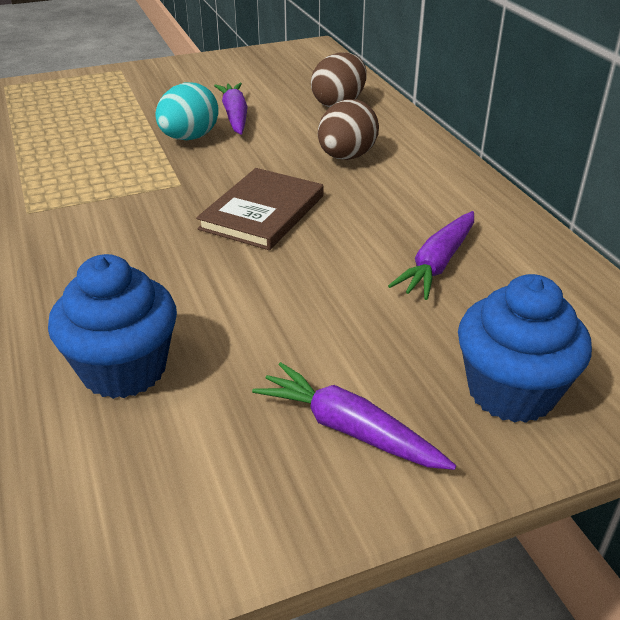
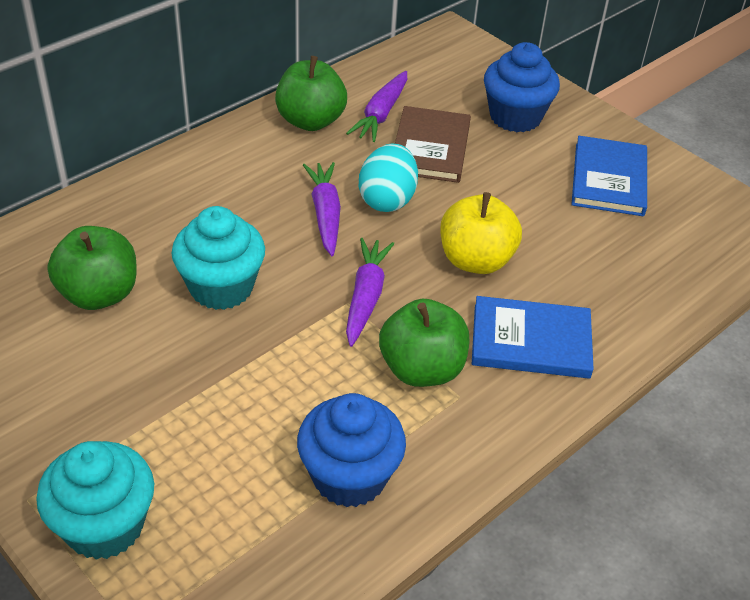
blue book: none = 0 -> [472,296,594,379] [572,136,647,216] = 2
brown egg: [311,52,367,107] [318,99,379,160] = 2 -> none = 0
green apple: none = 0 -> [47,226,137,310] [275,56,347,131] [379,299,470,387] = 3
turquoise cupcake: none = 0 -> [36,441,154,560] [171,206,265,310] = 2
yellow apple: none = 0 -> [440,192,522,274] = 1

